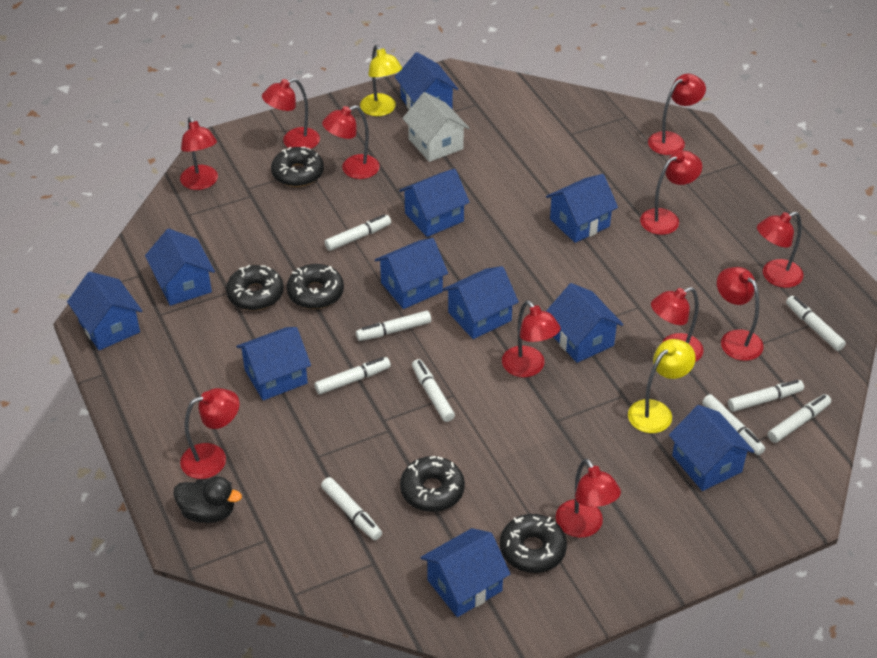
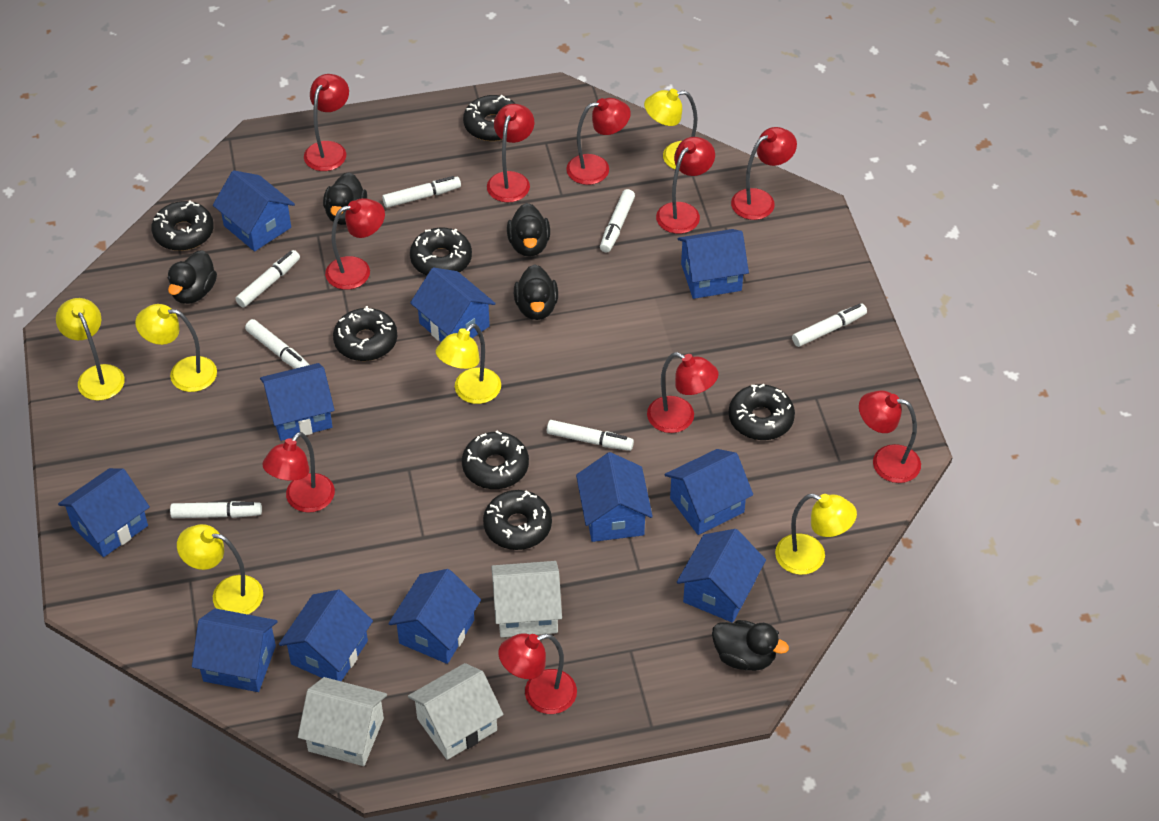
black donut: [226,265,284,310] [271,147,324,187] [287,264,344,309] [400,456,465,512] [500,514,567,573] = 5 -> [151,201,214,251] [333,306,397,361] [410,228,472,275] [462,431,529,489] [463,95,516,141] [483,490,552,550] [729,384,795,440] = 7
black duck: [173,476,242,523] = 1 -> [168,250,217,304] [323,172,367,225] [507,203,550,257] [514,264,558,320] [712,620,789,671] = 5
red lamp: [180,117,218,190] [180,388,239,479] [262,78,320,149] [322,105,380,179] [502,301,561,377] [556,459,621,538] [640,151,702,235] [648,74,706,155] [651,287,704,362] [717,267,764,361] [757,212,804,288] = 11 -> [262,432,335,513] [304,74,349,171] [325,198,385,290] [487,104,534,202] [498,633,577,714] [566,98,631,185] [647,352,719,433] [656,137,715,234] [731,127,797,220] [859,391,921,483] = 10
white house: [402,92,470,162] = 1 -> [298,677,387,766] [408,663,504,760] [491,561,562,637] = 3
white marker: [314,357,391,395] [321,477,382,540] [325,215,391,251] [356,310,431,341] [412,359,455,422] [702,394,765,455] [728,380,804,412] [768,394,831,443] [786,296,846,351] = 9 -> [170,501,262,518] [235,250,300,307] [245,319,309,369] [382,176,461,208] [547,420,634,451] [600,189,635,253] [792,304,867,347] = 7
yellow lamp: [360,45,402,116] [628,339,696,433] = 2 -> [56,298,125,401] [135,304,217,392] [177,524,263,615] [436,324,501,404] [644,89,698,169] [775,494,857,575] = 6

